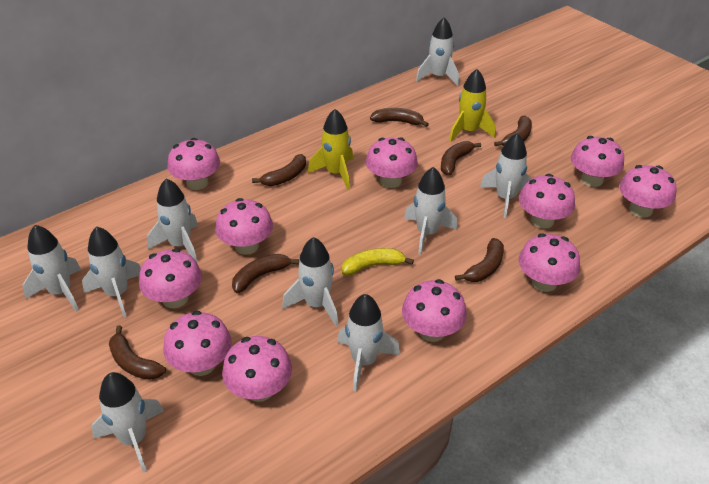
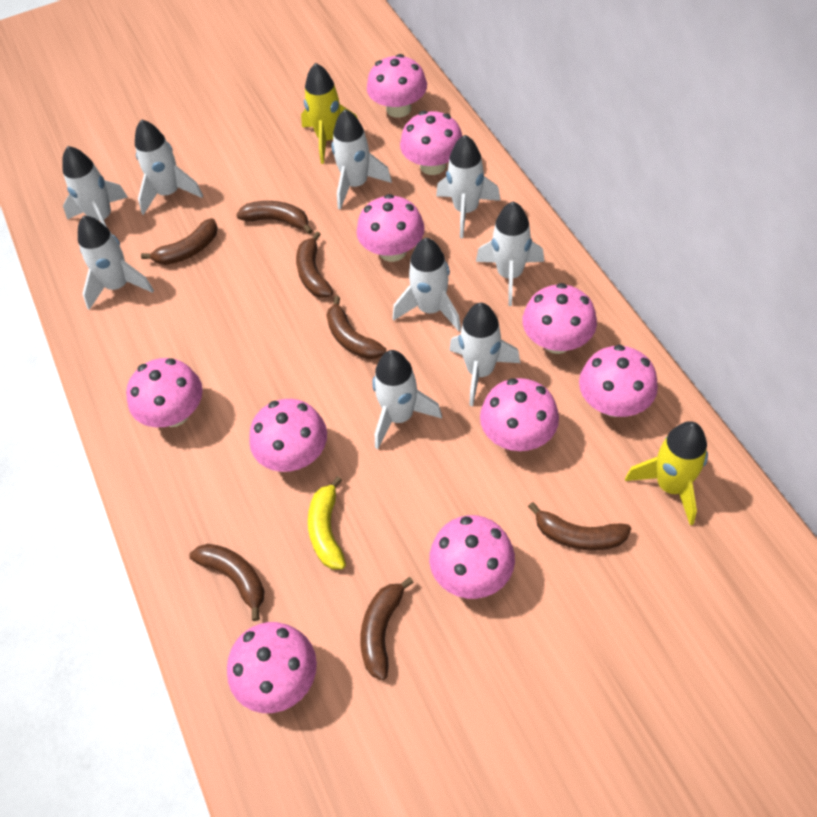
pink mushroom: [139,248,202,309] [163,311,232,376] [167,138,220,190] [215,198,273,255] [222,336,292,402] [366,137,418,188] [402,279,467,342] [518,233,580,292] [519,174,575,229] [571,136,624,187] [619,165,677,218] = 11 -> [126,358,203,427] [227,622,317,713] [249,399,327,472] [357,194,425,262] [367,54,427,118] [400,111,462,175] [429,515,515,599] [480,378,559,451] [522,283,597,354] [579,345,658,417] = 10

